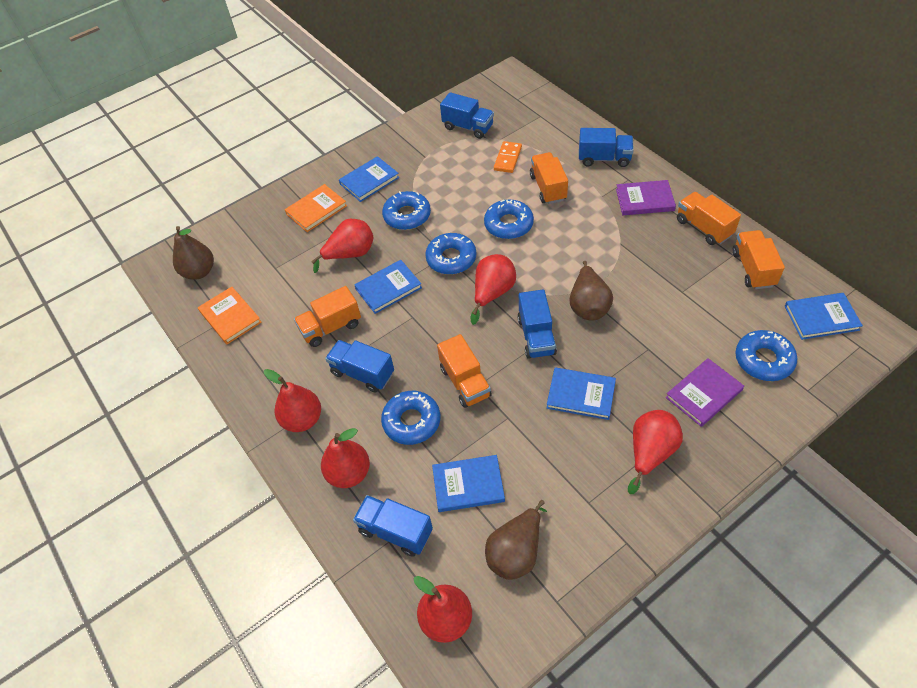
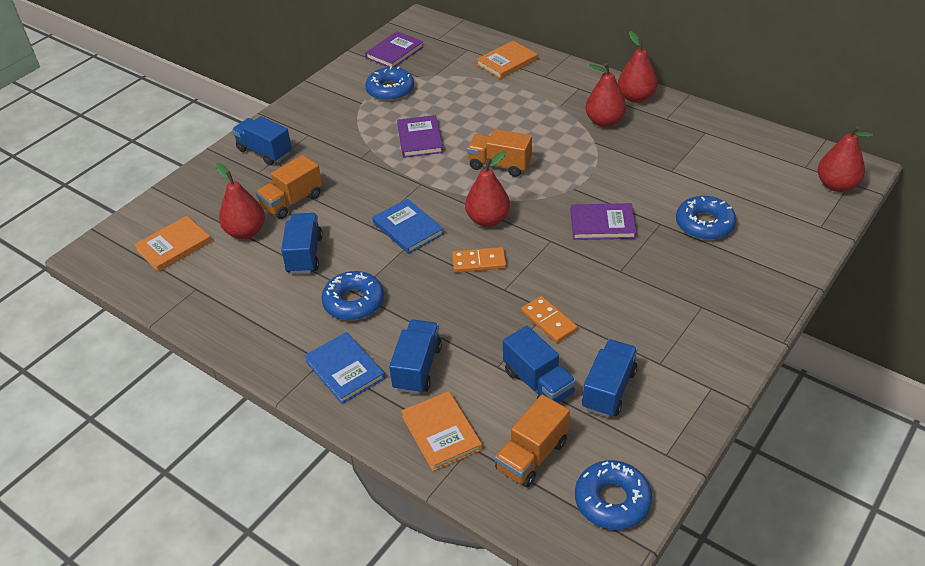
blue book: [339,156,399,202] [354,260,422,314] [432,455,505,512] [546,367,616,420] [785,293,863,340] = 5 -> [304,332,385,404] [373,199,444,254] = 2
blue donut: [381,391,441,445] [382,191,431,230] [425,233,476,274] [484,199,534,239] [735,330,798,381] = 5 -> [321,271,384,320] [365,66,414,101] [575,460,652,530] [676,196,736,240] = 4
brown pear: [173,226,214,280] [485,500,547,580] [569,261,613,321] = 3 -> none = 0
orange book: [198,287,262,344] [285,184,347,232] = 2 -> [134,216,212,272] [401,391,482,471] [476,41,537,79] = 3
orange domino: [494,141,522,173] = 1 -> [452,247,506,273] [521,296,578,343] = 2
orange truck: [294,286,361,347] [437,334,492,408] [530,152,568,204] [677,192,741,245] [732,230,785,289] = 5 -> [256,155,322,219] [467,129,532,177] [495,395,570,488] = 3
purple book: [616,180,676,215] [666,358,744,427] = 2 -> [365,31,424,67] [397,115,443,158] [570,203,637,240] = 3
red pear: [264,369,321,432] [311,219,373,273] [321,428,370,488] [414,576,472,643] [470,254,516,325] [628,410,683,494] = 6 -> [216,163,265,239] [465,151,510,227] [585,63,626,127] [618,31,658,103] [818,126,873,192] = 5

